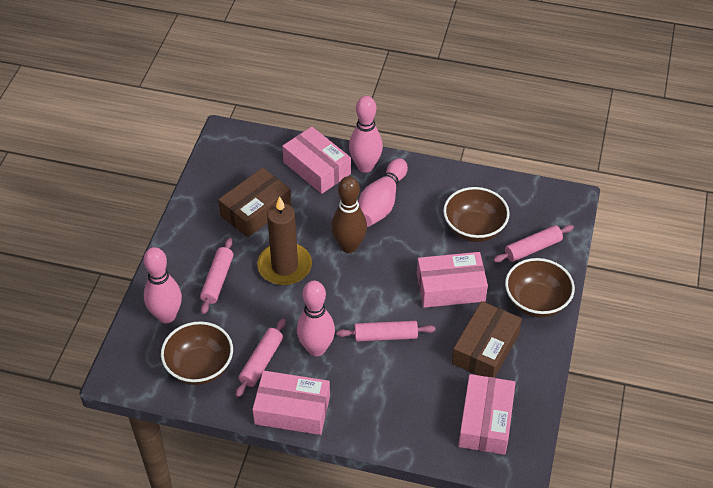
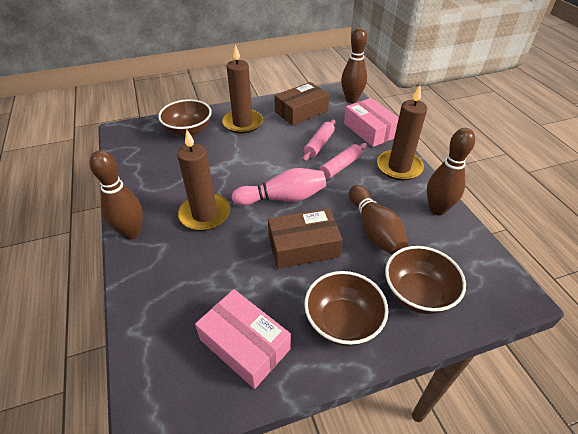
brown bowling pin: [331,176,367,253] = 1 -> [90,150,143,240] [341,28,367,103] [349,185,409,255] [427,128,475,215] = 4
brown candle: [257,197,312,285] = 1 -> [177,130,230,231] [222,44,263,134] [377,85,427,180] = 3
pink bowling pin: [143,247,182,323] [297,281,335,356] [349,96,383,173] [358,158,408,227] = 4 -> [232,168,326,206] = 1
pink box: [252,371,330,435] [282,127,351,194] [417,252,488,308] [458,374,516,455] = 4 -> [195,289,291,389] [344,98,399,147] = 2
pink rolling pin: [200,238,233,314] [236,319,286,397] [337,321,436,342] [493,225,574,263] = 4 -> [302,119,335,161] [319,143,367,179] = 2

